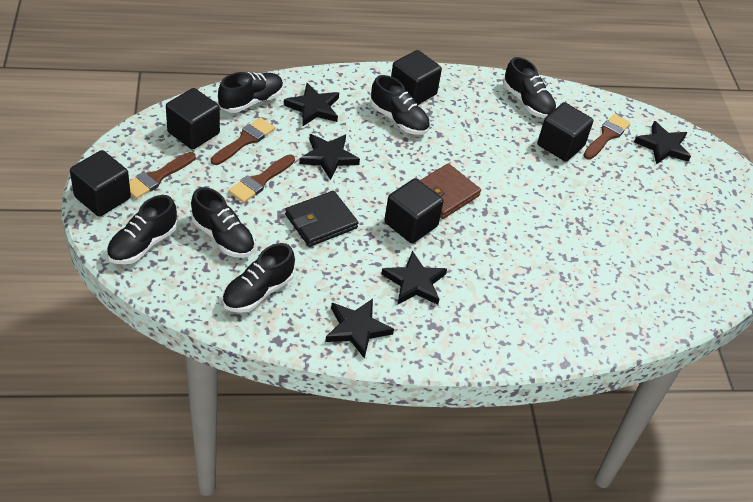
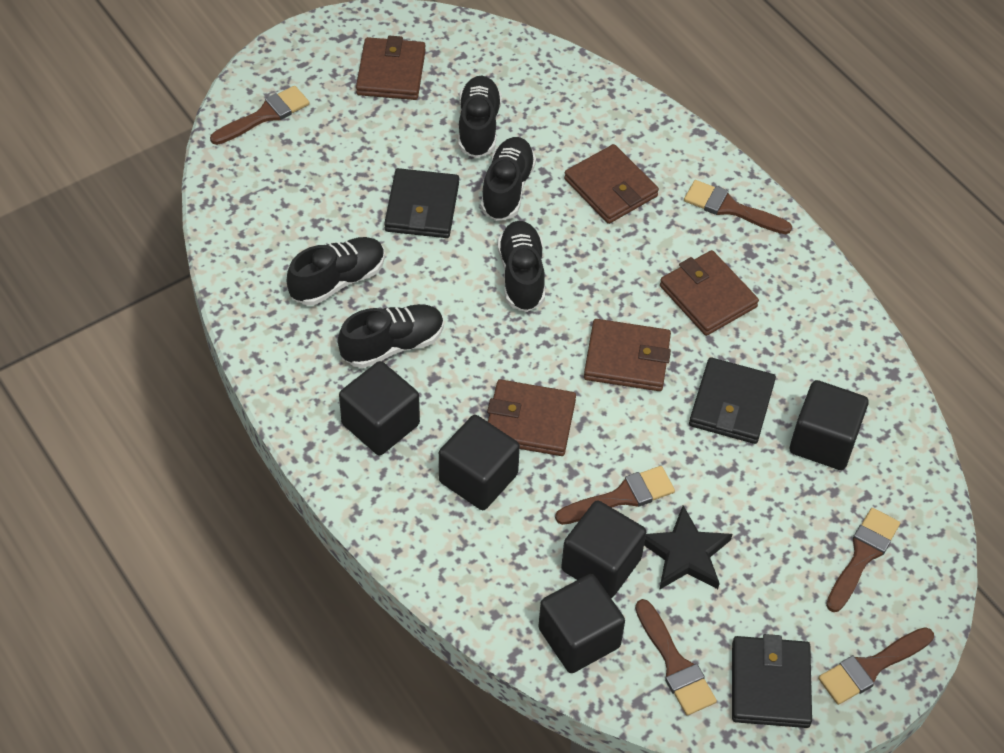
black shoe: [107,195,177,264] [191,187,255,258] [218,72,283,113] [222,243,295,313] [370,75,430,135] [503,57,556,118] = 6 -> [286,237,385,305] [338,304,444,368] [458,75,502,158] [481,137,536,221] [498,221,545,312] = 5
black star: [284,83,339,126] [299,134,360,180] [325,299,394,359] [381,251,447,305] [634,121,691,165] = 5 -> [644,505,732,590] = 1
black wallet: [285,191,359,247] = 1 -> [384,168,459,238] [689,357,776,444] [732,634,812,728] = 3
brown brush: [129,152,196,199] [211,118,275,165] [228,154,295,203] [583,114,631,159] = 4 -> [210,86,310,145] [555,466,675,525] [635,599,717,716] [684,180,792,234] [818,627,934,705] [826,508,900,612] = 6
brown wallet: [420,163,481,219] = 1 -> [356,36,426,100] [487,379,576,456] [564,144,659,224] [584,319,671,391] [660,250,759,336] = 5

